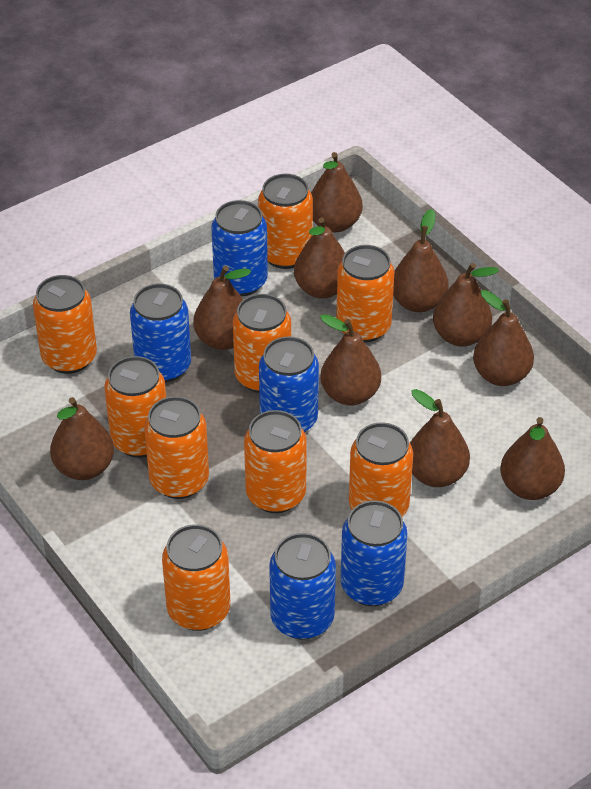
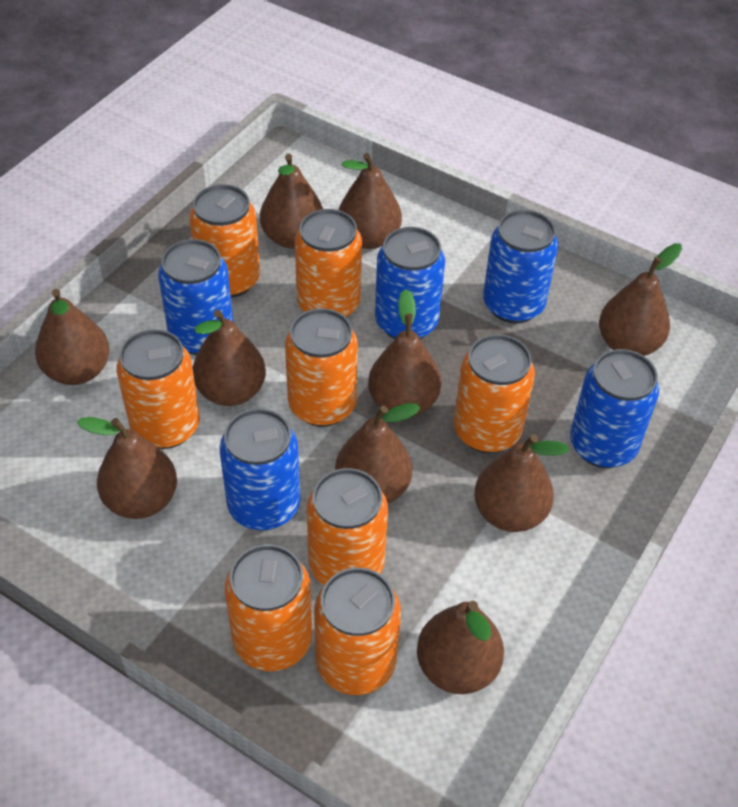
orange can: [33,275,97,374] [104,356,166,458] [144,396,209,499] [162,524,230,631] [233,294,291,393] [244,410,307,513] [258,174,313,269] [336,245,395,343] [349,422,413,517] = 9 -> [116,329,200,449] [189,184,260,298] [224,544,312,671] [285,308,358,427] [295,209,362,318] [307,468,388,586] [314,567,401,695] [454,334,535,453] = 8

